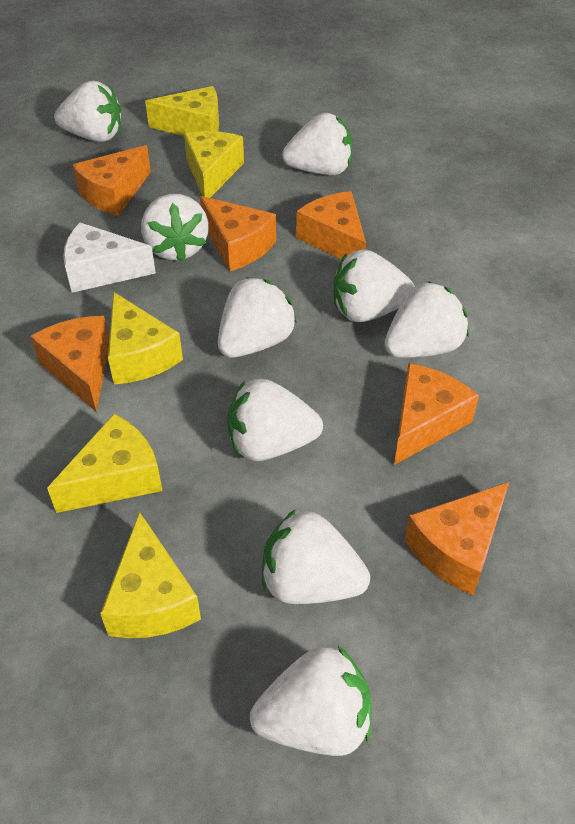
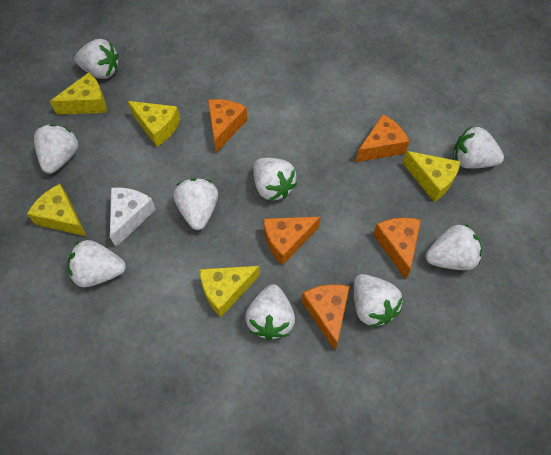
orange cheese: [30,316,109,412] [73,145,151,216] [200,196,276,271] [296,191,366,260] [394,363,479,465] [405,482,509,595] = 6 -> [208,99,247,153] [263,217,321,265] [301,284,350,350] [356,114,410,162] [373,218,421,279] = 5

